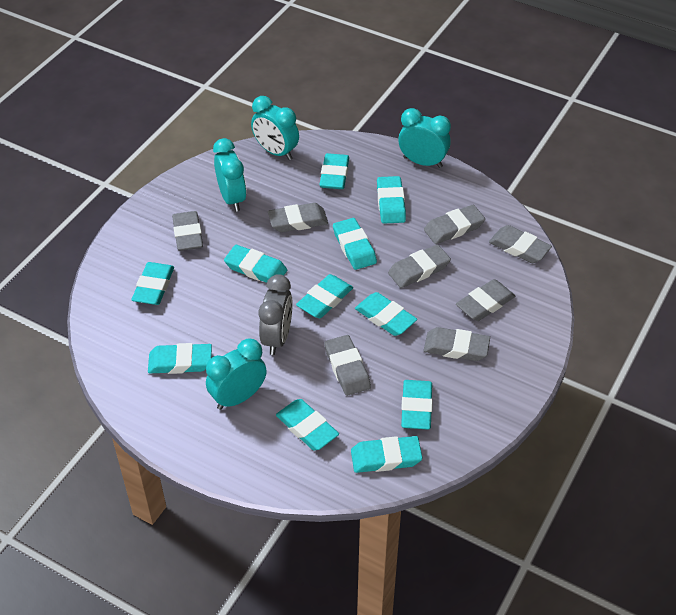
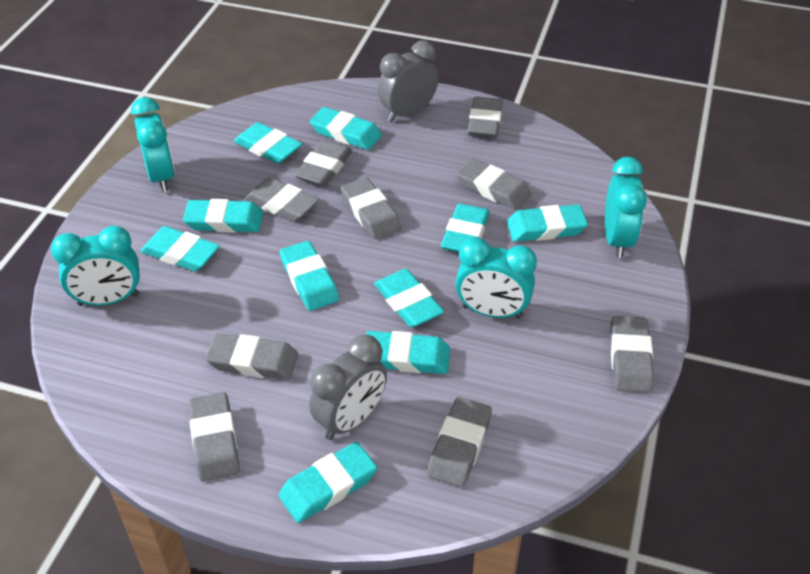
grey clock: [259,274,293,355] = 1 -> [309,335,387,440] [378,40,438,122] = 2
grey eraser: [172,211,203,251] [268,203,328,232] [324,335,371,396] [388,244,451,288] [423,327,490,361] [424,205,485,244] [456,279,515,321] [489,225,552,263] = 8 -> [189,392,240,482] [206,333,298,380] [245,177,319,222] [294,140,352,186] [341,177,401,239] [427,397,492,488] [456,158,531,210] [468,96,503,138] [610,316,654,393] = 9
turquoise eraser: [131,262,174,305] [148,343,212,374] [224,245,287,283] [276,399,339,450] [296,274,353,318] [319,153,349,189] [333,218,377,270] [351,436,422,473] [355,292,417,336] [377,176,406,224] [401,380,433,430] = 11 -> [140,226,220,272] [183,199,263,233] [234,122,302,164] [278,442,377,523] [280,241,339,311] [310,107,382,150] [366,331,450,374] [374,269,444,327] [441,203,490,252] [507,204,588,242] = 10

